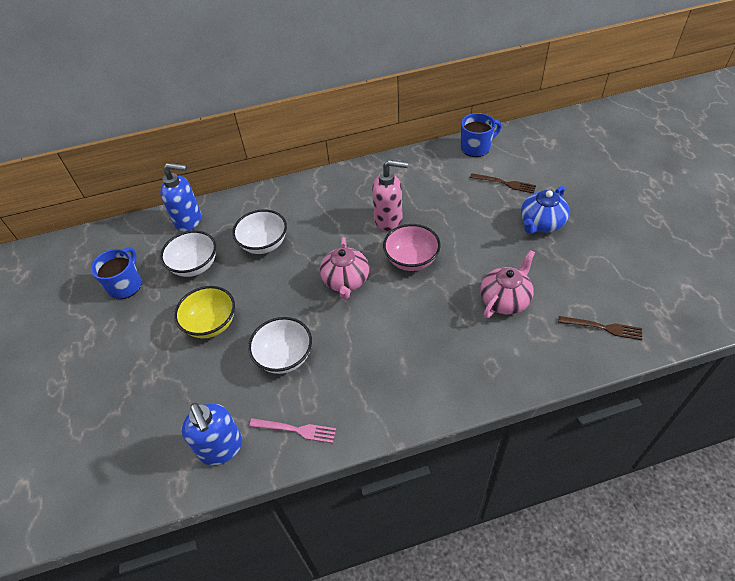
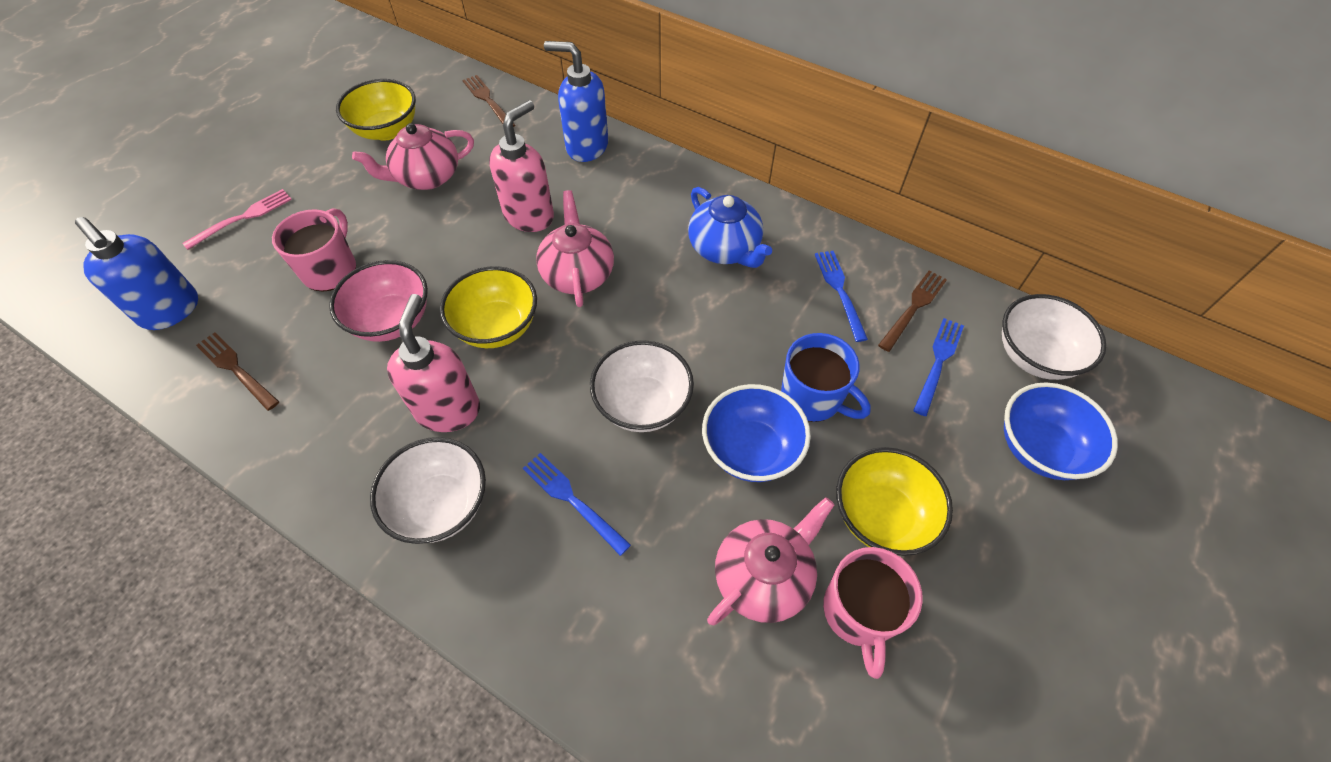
blue bowl: none = 0 -> [702,384,811,482] [1004,382,1118,480] = 2
blue fork: none = 0 -> [523,453,631,556] [815,251,868,342] [913,318,964,416] = 3
blue mug: [91,247,142,299] [461,113,501,157] = 2 -> [781,333,871,422] = 1
brown fork: [470,173,536,193] [558,316,642,340] = 2 -> [196,332,279,411] [463,75,515,127] [878,271,947,352] = 3
pink mug: none = 0 -> [272,208,356,292] [823,547,923,679] = 2
pink soap dispenser: [372,160,408,231] = 1 -> [387,294,480,432] [489,100,554,232] = 2
pink teapot: [320,237,369,299] [480,250,535,318] = 2 -> [352,123,474,190] [536,190,614,307] [707,497,834,625] = 3
yellow bowl: [174,286,235,338] = 1 -> [336,79,416,141] [440,266,537,348] [836,447,953,556] = 3

